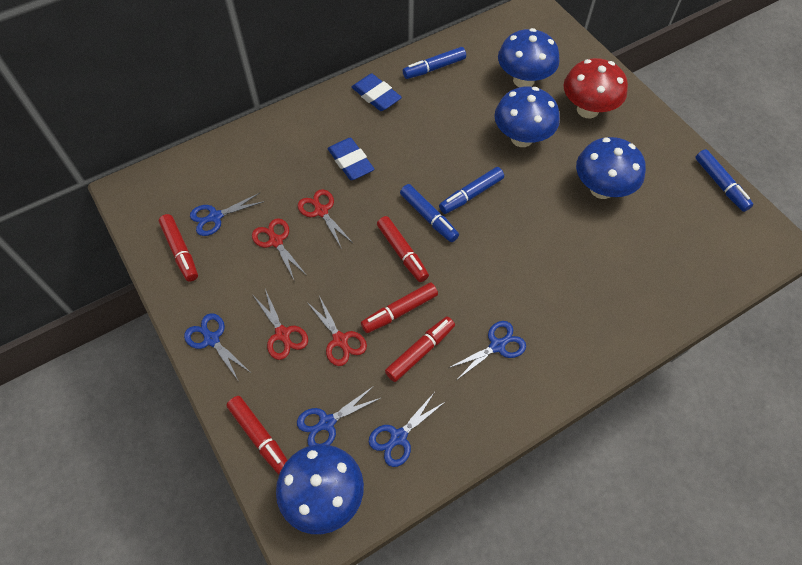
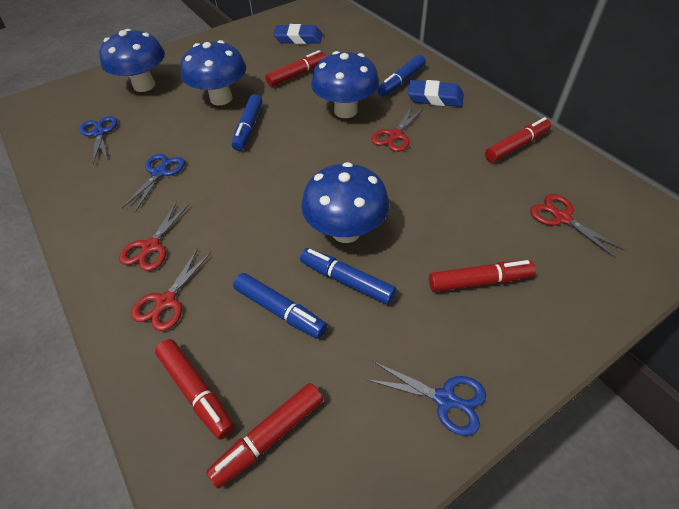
blue scissors: [184,313,250,380] [190,193,265,236] [297,386,381,446] [369,392,446,467] [449,321,526,380] = 5 -> [79,116,117,164] [122,154,185,212] [366,361,486,436] = 3
red mushroom: [564,58,628,118] = 1 -> none = 0

